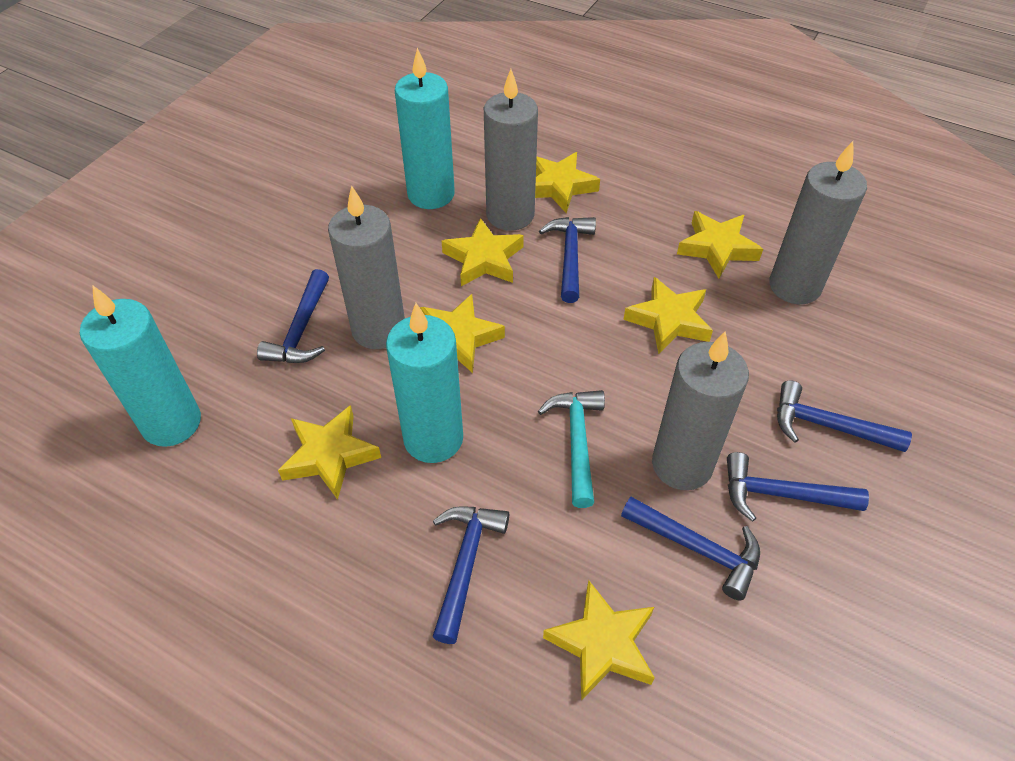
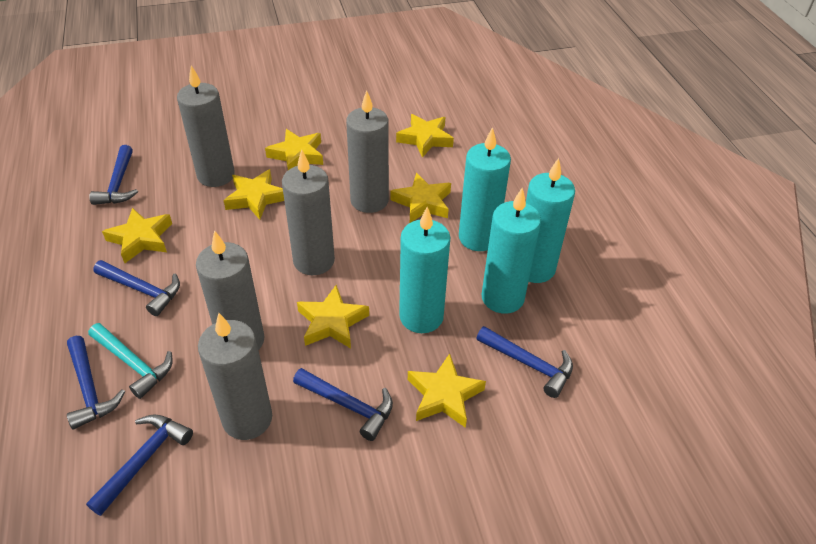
grey candle: [328,185,405,349] [484,69,538,231] [652,331,749,490] [769,141,867,304] = 4 -> [177,65,235,187] [196,230,264,350] [198,313,272,440] [282,150,335,275] [346,90,389,213] = 5
turquoise candle: [80,285,201,447] [386,303,463,463] [395,48,455,209] = 3 -> [399,207,450,333] [459,127,511,251] [481,187,541,314] [526,158,575,283] = 4

